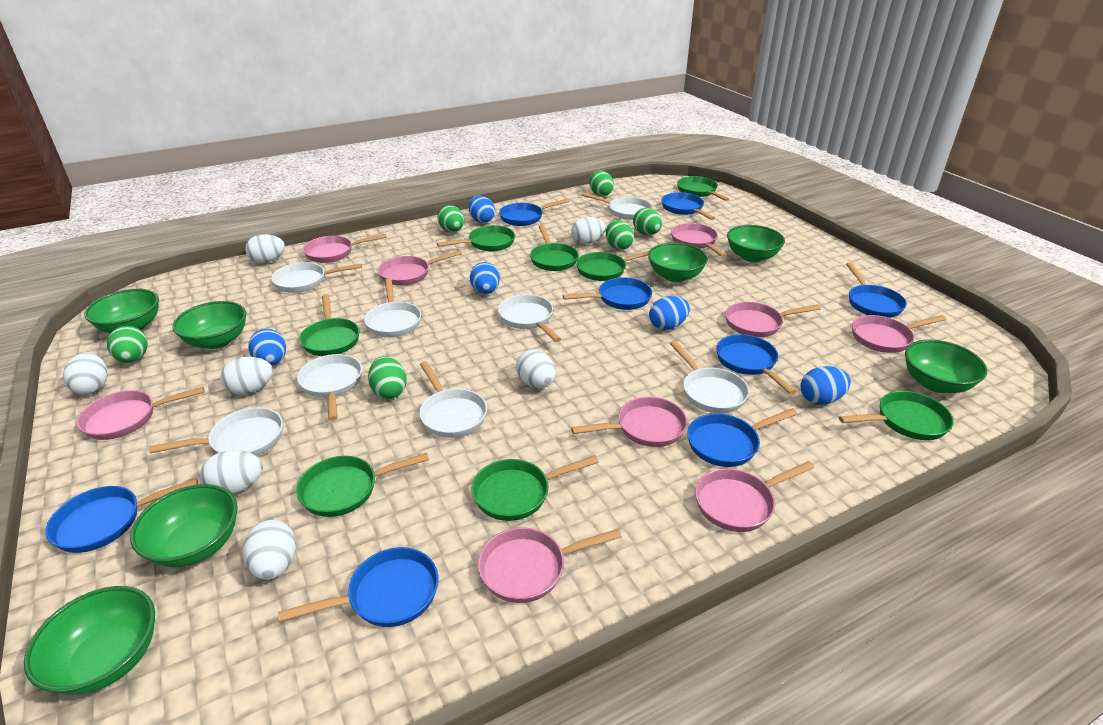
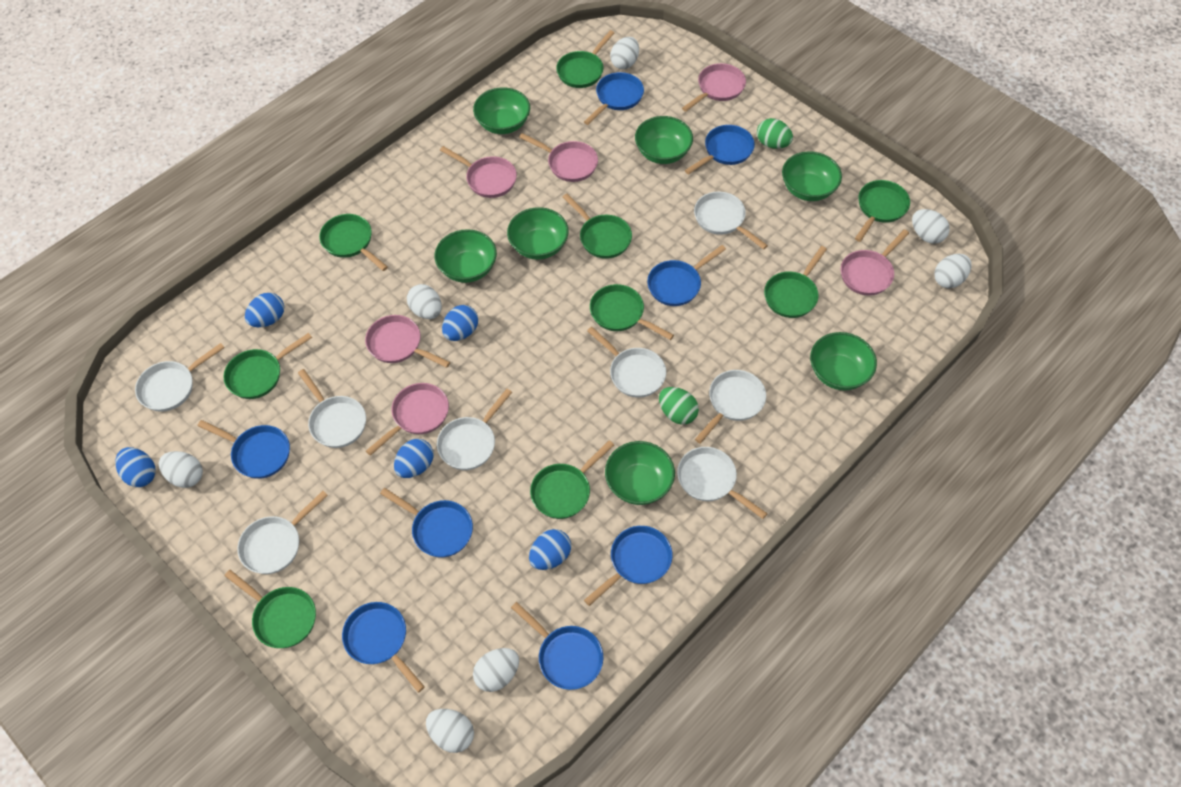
green egg: [107,326,148,363] [368,356,407,399] [437,205,464,232] [589,171,614,196] [606,220,634,250] [633,208,662,235] = 6 -> [659,387,699,425] [757,118,793,148] = 2
green pan: [296,453,429,517] [299,294,360,356] [437,225,515,251] [472,455,598,521] [530,225,579,271] [576,251,649,281] [677,176,729,201] [839,391,954,440] = 8 -> [223,333,312,399] [225,570,316,648] [319,214,388,271] [530,440,614,519] [556,30,614,88] [563,194,632,259] [590,284,674,340] [764,246,827,318] [855,180,910,242] = 9
pink pan: [77,387,205,440] [303,234,387,263] [378,250,462,286] [478,527,622,603] [571,397,687,447] [671,223,727,257] [695,461,814,532] [725,302,821,337] [852,315,946,353] = 9 -> [365,315,450,368] [366,383,449,456] [440,146,517,198] [519,133,598,182] [682,63,746,112] [841,229,909,296] = 6

